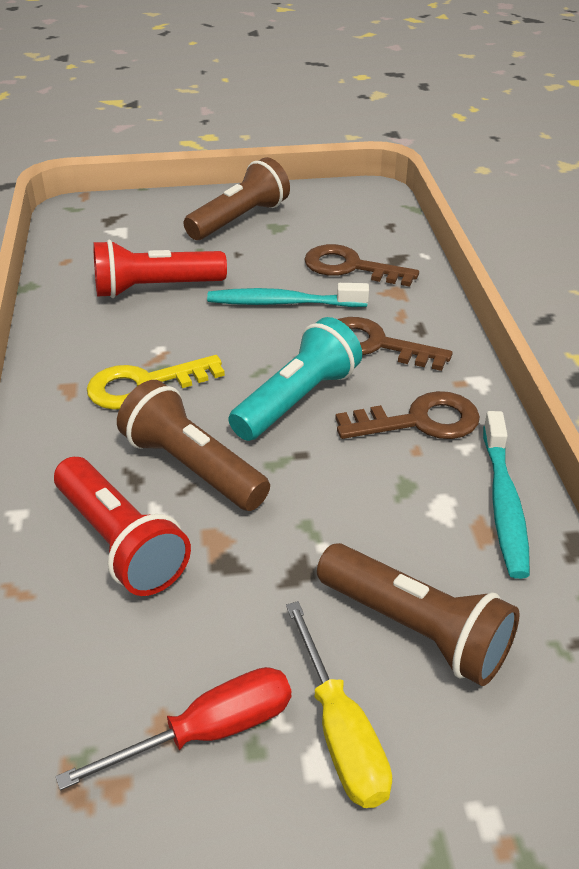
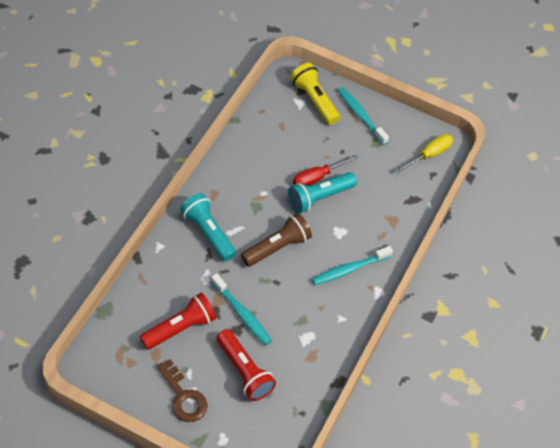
brown flashlight: [117,380,270,511] [184,157,290,240] [317,543,519,686] = 3 -> [241,213,312,267] = 1
brown key: [304,244,419,287] [336,391,480,439] [338,317,452,371] = 3 -> [156,359,208,422] = 1
turquoise flashlight: [228,317,362,441] = 1 -> [180,193,236,261] [288,172,357,213] = 2
turquoise toothbrush: [207,283,369,307] [483,411,530,579] = 2 -> [211,273,272,345] [312,246,393,285] [337,87,389,145] = 3
yellow flashlight: none = 0 -> [290,63,340,125] = 1
yellow key: [87,355,225,410] = 1 -> none = 0

